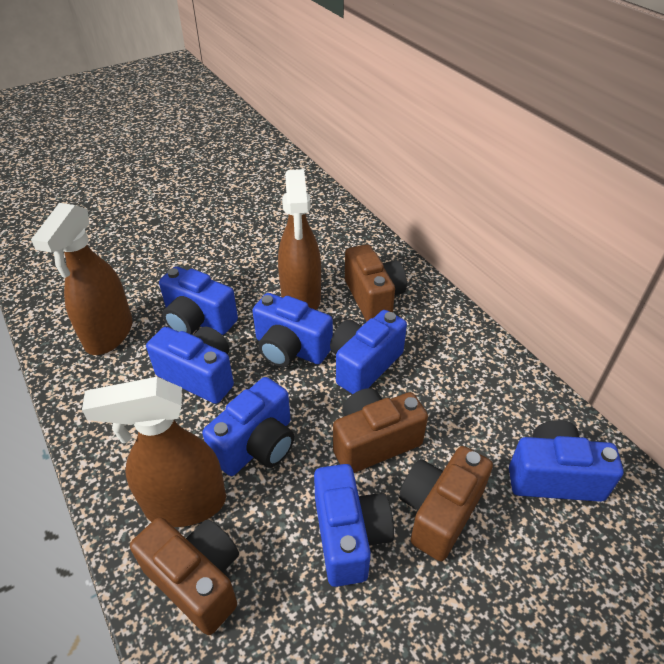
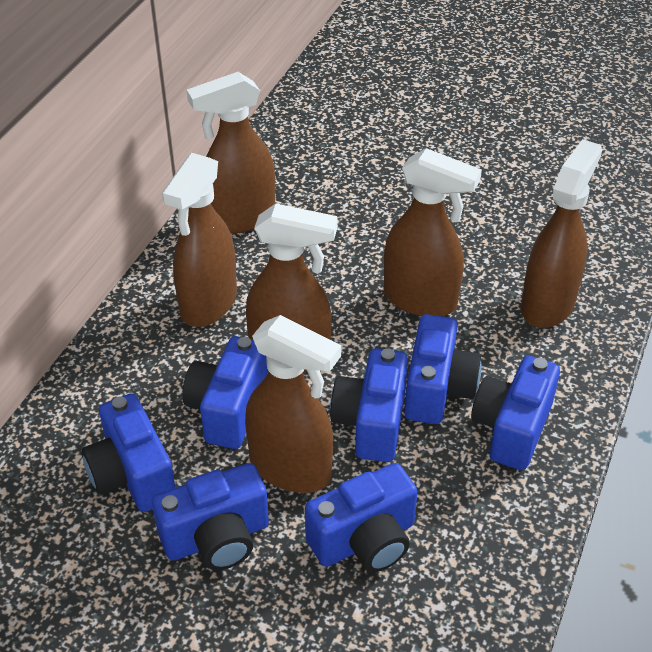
brown camera: [130,517,239,635] [333,388,428,473] [345,244,407,321] [399,446,493,561] = 4 -> none = 0
brown spray bottle: [31,203,133,355] [82,377,226,527] [278,169,321,310] = 3 -> [162,153,237,327] [187,72,275,233] [245,315,341,493] [246,203,338,372] [384,148,482,316] [521,139,602,328] = 6

